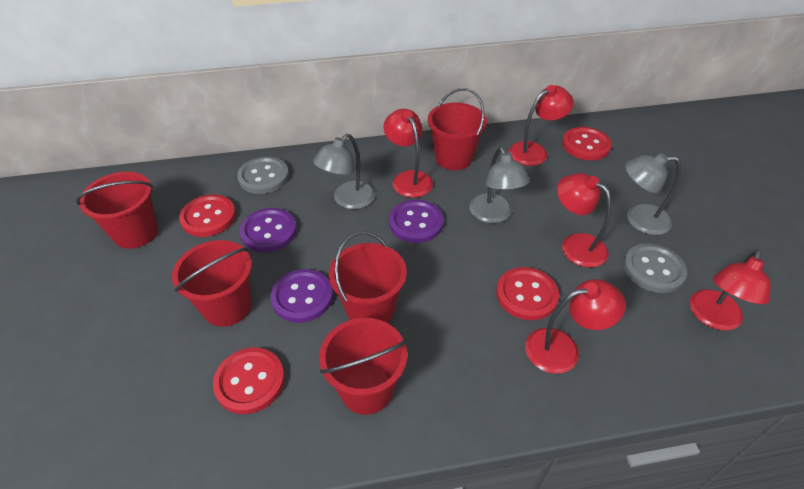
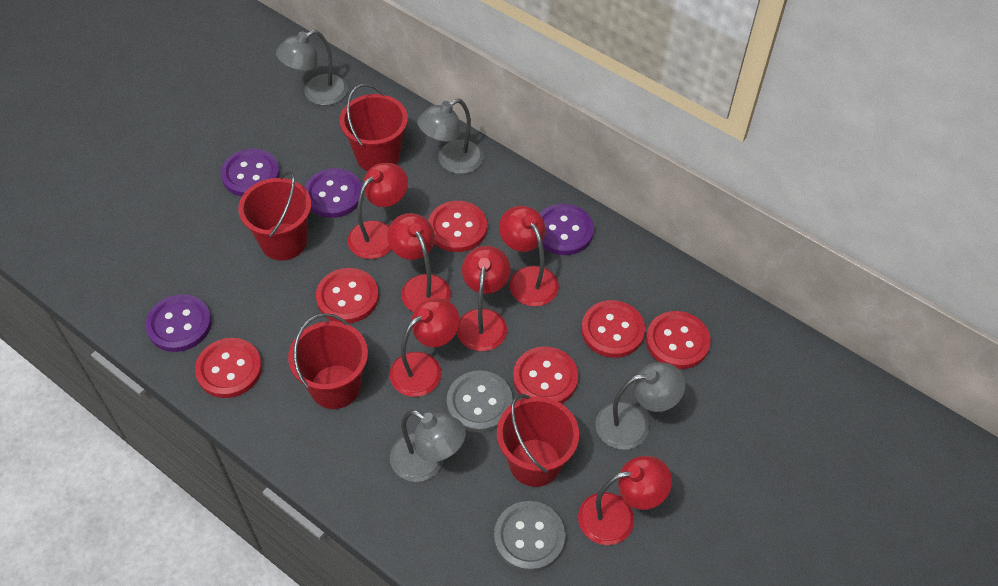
grey lamp: [313,134,375,209] [469,147,530,223] [625,153,681,235] = 3 -> [276,30,348,106] [390,410,466,482] [417,99,484,174] [595,362,685,450] = 4
purple button: [240,208,296,252] [270,269,333,323] [389,200,443,243] = 3 -> [146,294,212,352] [221,149,280,196] [305,168,362,218] [539,204,594,255] = 4
red bucket: [76,172,158,249] [172,240,252,327] [319,318,407,415] [329,231,407,323] [428,88,487,170] = 5 -> [238,171,311,261] [288,313,368,409] [339,84,408,171] [497,394,579,487] = 4
red button: [179,194,236,237] [213,348,285,414] [496,267,559,320] [562,127,612,160] = 4 -> [195,338,262,398] [316,268,379,323] [428,201,487,252] [513,346,578,404] [581,300,645,358] [646,311,711,369] = 6
red lamp: [383,109,433,198] [509,85,574,166] [525,279,626,374] [557,173,611,267] [690,249,771,330] = 5 -> [348,163,408,259] [387,213,451,312] [390,298,460,397] [457,246,511,351] [499,206,559,306] [578,456,672,545] = 6

